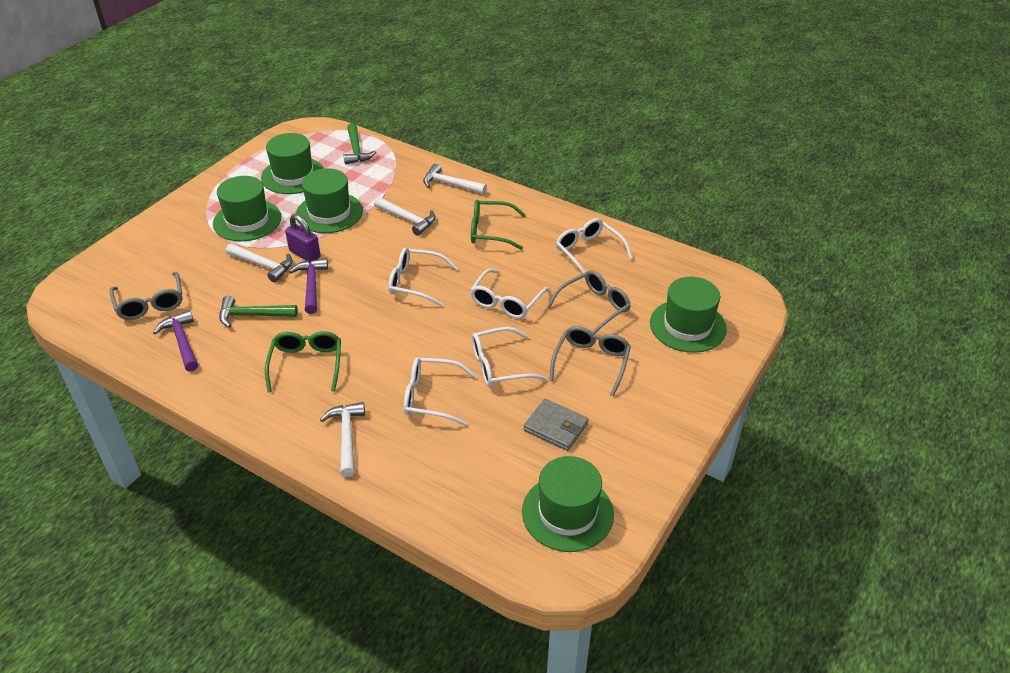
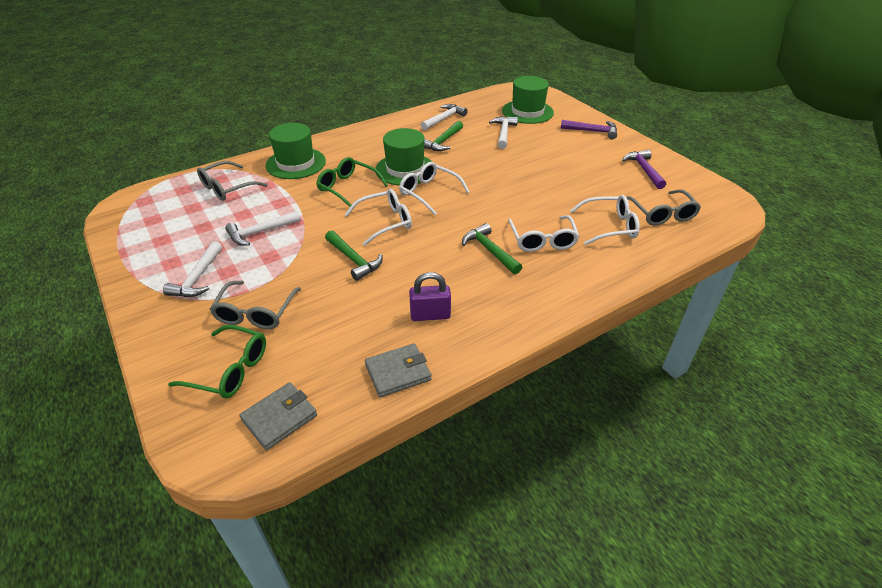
green hammer: [219,296,297,328] [343,123,376,164] = 2 -> [325,231,383,281] [424,121,463,151] [462,223,522,274] = 3
green hat: [213,176,281,241] [261,133,324,194] [296,168,363,233] [522,456,614,552] [650,277,727,353] = 5 -> [265,123,326,179] [375,128,432,186] [502,76,554,124] = 3
grey wallet: [524,399,589,451] = 1 -> [239,382,317,450] [365,343,432,397] = 2
white glasses: [388,247,458,306] [404,357,477,426] [470,269,549,319] [472,327,547,387] [556,218,633,273] = 5 -> [344,189,412,246] [399,162,470,215] [508,215,579,252] [570,195,640,245] = 4

